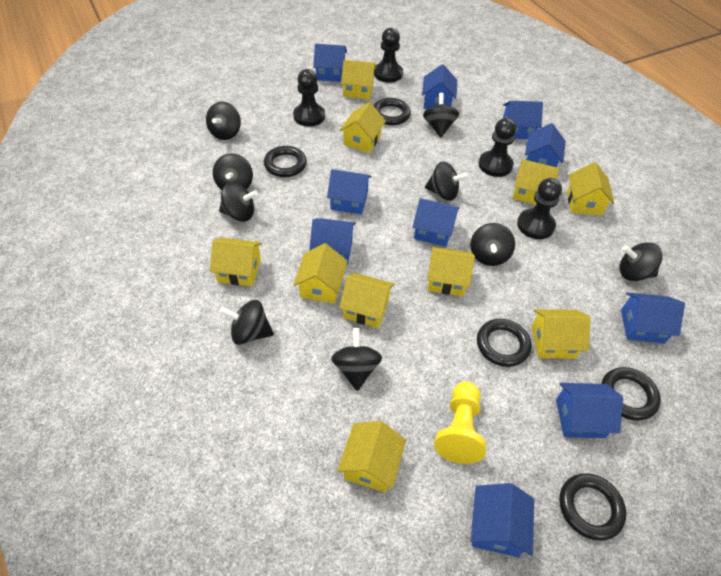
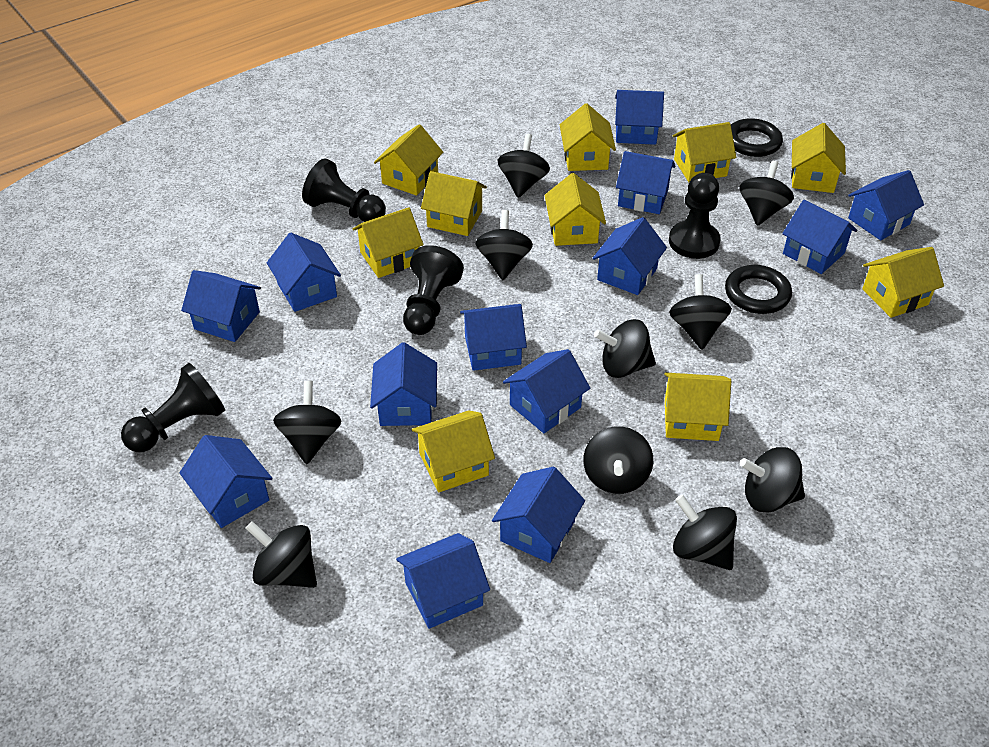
black ring: [264,146,307,177] [373,98,411,125] [477,319,531,367] [559,473,626,541] [601,367,661,421] = 5 -> [725,265,792,314] [731,118,783,157] = 2
black spinning top: [206,102,241,140] [213,153,253,190] [219,182,258,222] [219,300,274,345] [331,328,382,391] [423,93,459,138] [425,161,469,201] [470,223,515,266] [619,242,663,281] = 9 -> [245,521,317,588] [273,381,342,464] [475,210,533,280] [498,134,550,198] [583,426,653,494] [594,319,656,378] [669,274,732,350] [673,495,737,570] [739,161,794,226] [740,447,805,513] = 10
blue house: [309,218,356,265] [313,44,347,82] [327,169,371,215] [413,198,459,247] [422,64,457,109] [471,483,534,557] [503,101,543,139] [525,123,566,167] [556,383,623,438] [621,292,685,344] = 10 -> [179,435,273,528] [181,270,261,342] [267,233,341,312] [370,342,437,426] [396,533,490,629] [460,304,527,371] [492,467,585,563] [503,349,590,433] [592,217,667,295] [615,90,664,145] [616,151,675,214] [782,200,857,274] [848,170,924,240] = 13
yellow pawn: [434,381,486,464] = 1 -> none = 0

